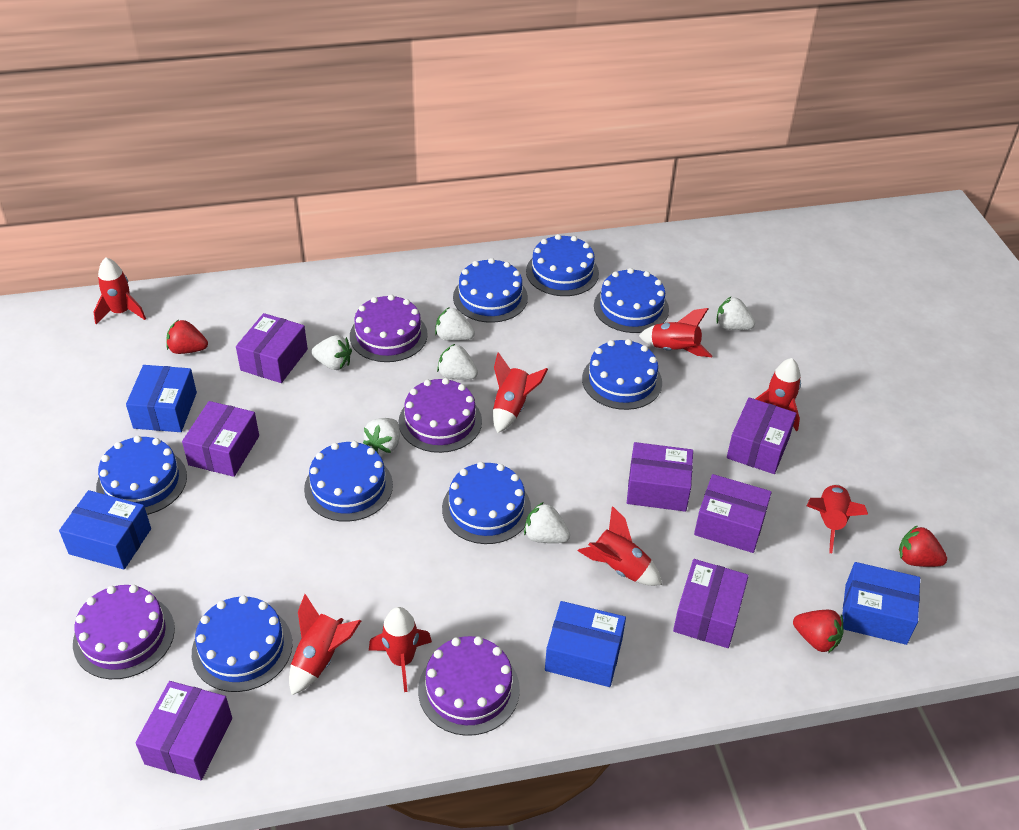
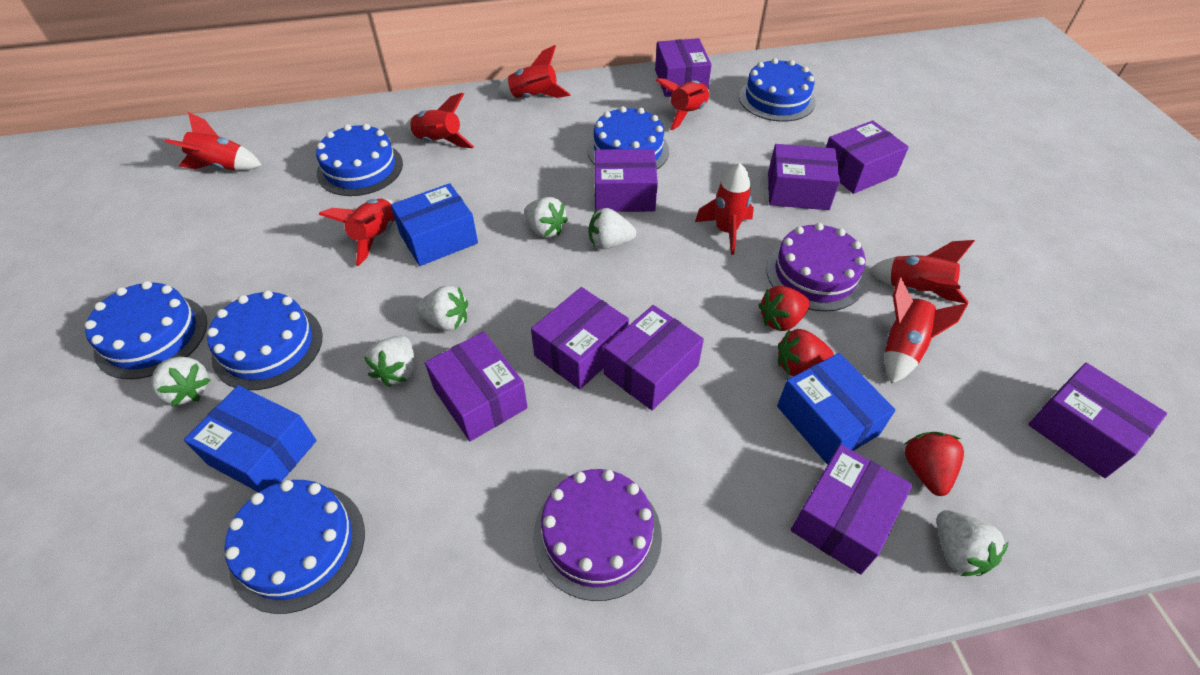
blue box: [59,490,151,570] [126,365,197,432] [545,601,626,687] [842,562,920,645] = 4 -> [184,385,317,492] [391,183,478,266] [777,353,896,465] = 3
blue cake: [96,436,187,515] [192,595,293,692] [304,441,393,522] [442,462,531,544] [453,258,528,323] [526,234,599,296] [582,339,662,410] [594,268,669,333] = 8 -> [85,281,207,379] [207,290,323,390] [225,480,365,614] [316,124,403,196] [587,106,669,169] [739,58,816,122] = 6
purple box: [135,681,232,780] [182,401,259,477] [236,313,308,383] [627,442,693,512] [673,559,749,648] [694,474,772,553] [727,397,797,474] = 7 -> [425,332,528,441] [531,287,629,390] [594,149,658,212] [604,305,704,411] [655,38,712,97] [768,144,840,210] [791,444,912,575] [826,121,909,194] [1028,363,1167,478] = 9
purple cake: [73,585,175,679] [350,295,428,362] [399,378,482,453] [418,636,520,736] = 4 -> [533,469,662,601] [766,223,866,312] = 2

